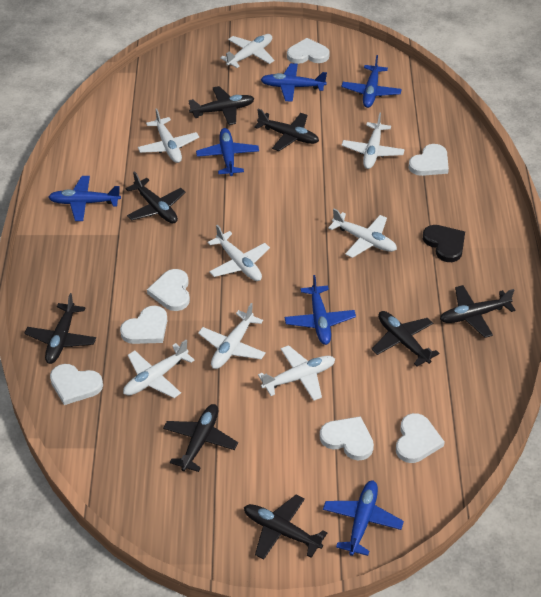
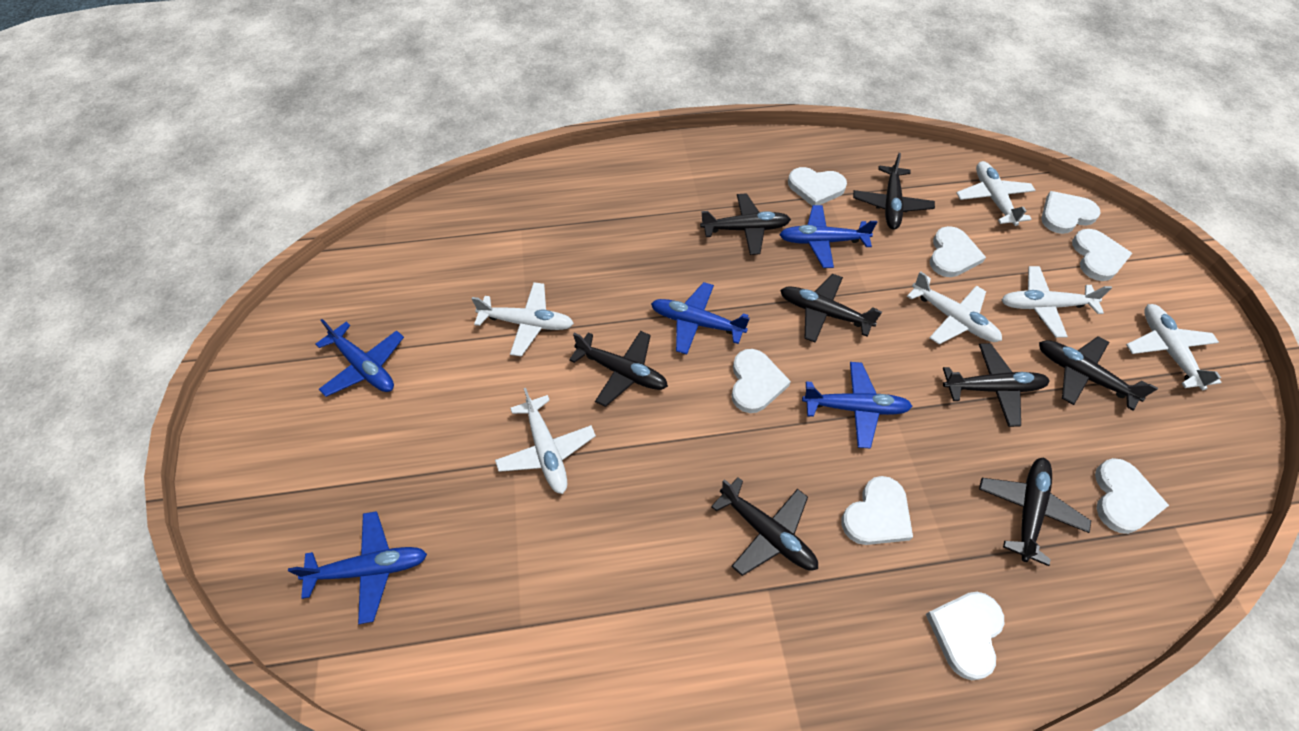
black heart: [423,225,465,262] = 1 -> none = 0
blue plane: [48,176,121,221] [196,128,259,176] [260,63,327,102] [285,275,356,345] [323,481,404,556] [341,55,402,108] = 6 -> [288,511,427,624] [316,319,404,397] [651,282,750,354] [779,205,877,268] [802,362,912,449] = 5
white heart: [50,364,103,405] [120,306,167,344] [147,269,190,311] [287,38,330,64] [320,416,374,460] [396,413,445,463] [408,144,449,176] = 7 -> [731,349,791,413] [788,167,847,206] [842,476,913,545] [926,592,1004,680] [930,226,986,277] [1041,191,1101,234] [1072,229,1132,281] [1095,458,1169,534] = 8
white plane: [123,340,194,398] [138,109,199,163] [198,303,266,369] [208,225,270,281] [220,34,274,68] [258,345,335,401] [328,209,397,258] [342,113,405,169] = 8 -> [471,282,574,356] [495,388,596,494] [907,271,1002,344] [956,161,1036,226] [1002,266,1112,338] [1126,304,1221,390] = 6

